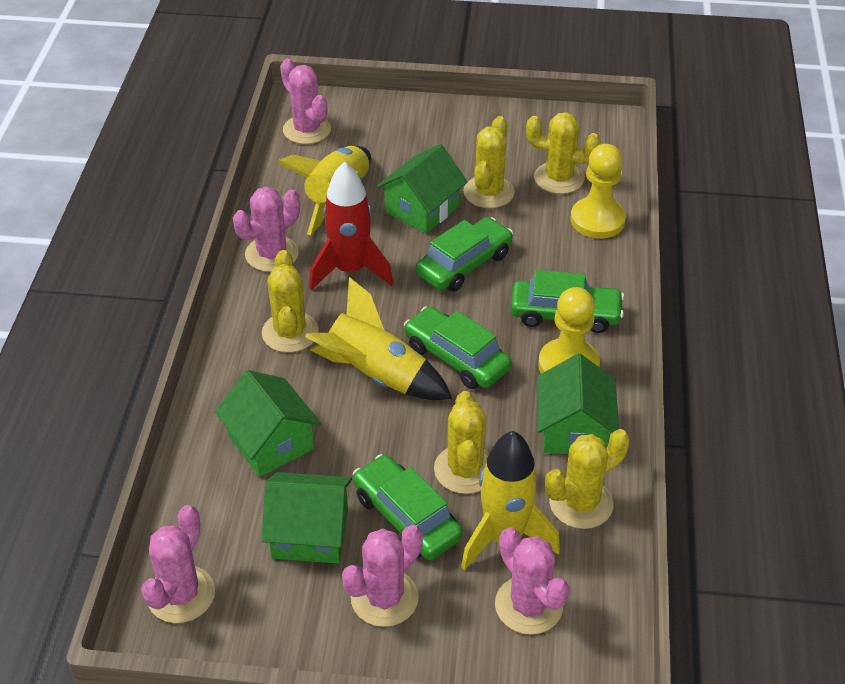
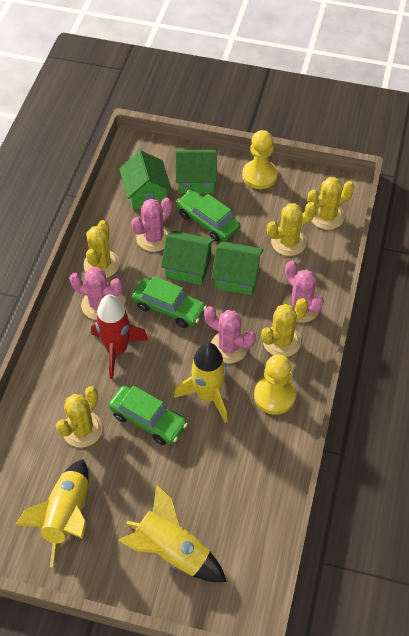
green car: [353,454,463,560] [404,306,512,389] [416,217,513,292] [510,270,624,333] = 4 -> [109,385,188,445] [132,276,207,328] [176,190,241,242] = 3
pink cactus: [141,505,215,623] [233,187,300,272] [280,59,331,144] [342,525,423,627] [495,527,569,635] = 5 -> [69,267,123,320] [131,197,172,252] [204,306,256,363] [283,261,324,323] = 4

